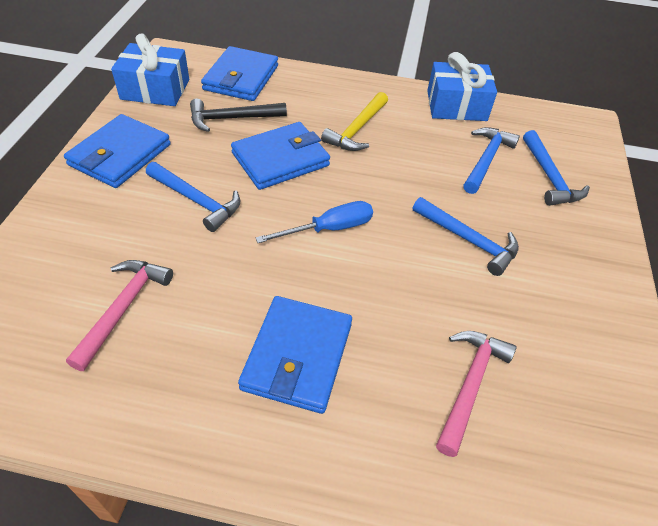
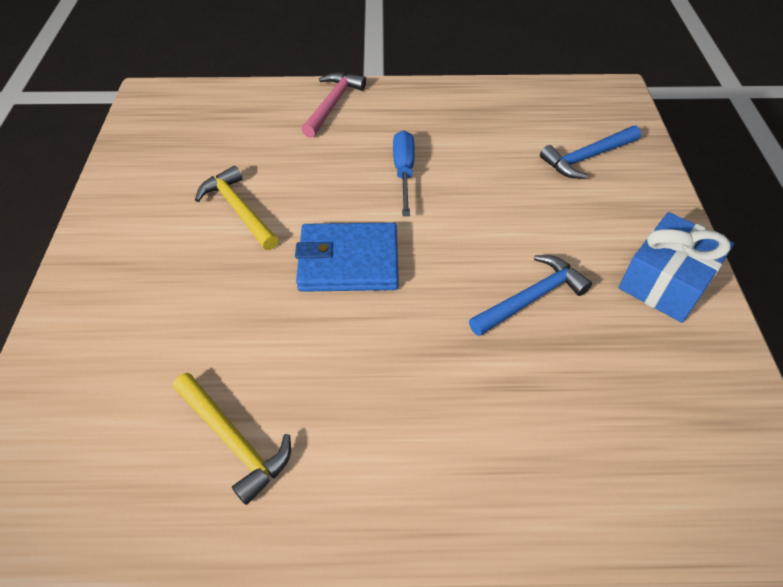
black hammer: [190,99,287,132] = 1 -> none = 0
blue gift: [111,33,189,106] [427,52,497,121] = 2 -> [619,212,734,323] = 1
blue hammer: [146,162,240,232] [413,197,519,276] [463,127,520,194] [523,130,590,206] = 4 -> [469,255,592,336] [540,126,641,179] = 2
blue wallet: [64,114,171,188] [201,46,278,101] [231,122,330,190] [238,296,352,414] = 4 -> [295,223,399,292] = 1
pink hammer: [66,260,173,371] [436,331,516,457] = 2 -> [302,73,366,138] = 1
yellow hammer: [321,92,388,151] = 1 -> [173,373,291,505] [195,166,279,250] = 2

